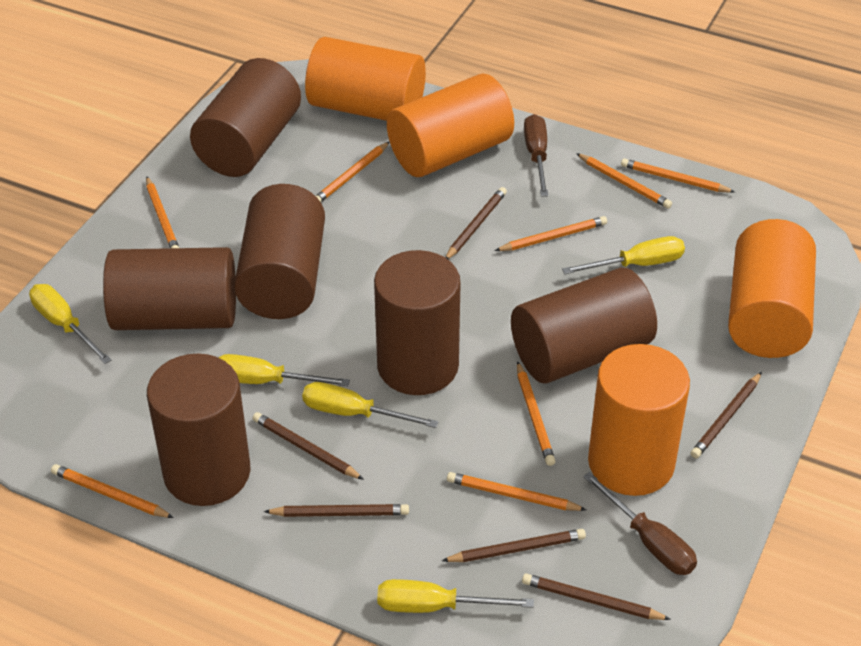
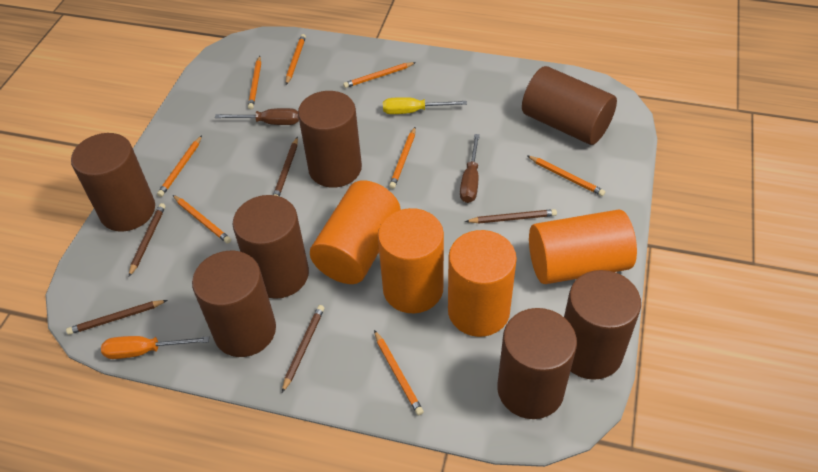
brown cylinder: [103,247,236,330] [147,354,250,506] [190,58,301,177] [234,184,325,319] [374,250,461,395] [511,267,657,384] = 6 -> [71,133,155,232] [192,251,276,357] [233,195,309,299] [298,91,362,188] [497,308,577,419] [522,66,617,145] [564,270,641,380] = 7
brown pencil: [252,412,364,480] [264,504,409,517] [442,529,586,562] [445,187,507,259] [522,573,671,620] [691,372,762,459] = 6 -> [66,300,167,335] [129,203,166,277] [273,137,298,197] [282,305,324,393] [465,209,557,224] = 5
orange screwdriver: none = 0 -> [101,336,209,359] = 1
yellow screwdriver: [29,284,112,364] [218,354,350,386] [302,382,439,428] [377,579,534,613] [562,236,685,274] = 5 -> [383,97,467,114] = 1

